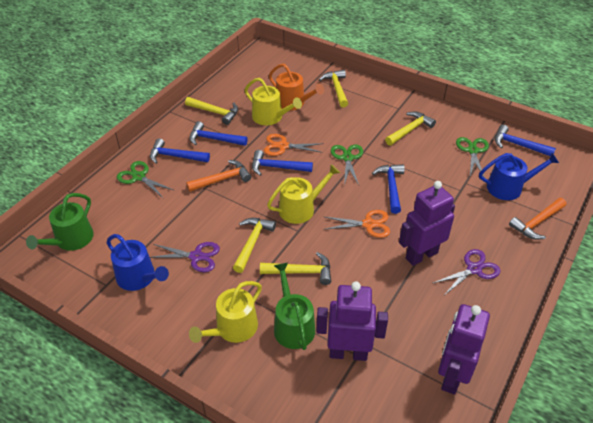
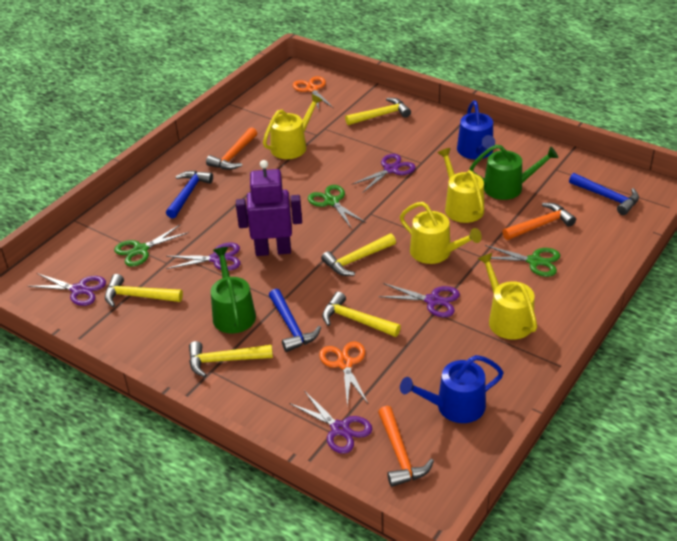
blue hammer: [150,138,210,164] [189,121,248,146] [252,150,313,176] [372,164,405,214] [495,125,556,156] = 5 -> [166,171,213,219] [269,289,321,352] [569,173,639,215] = 3
orange hammer: [186,160,251,192] [509,198,566,240] = 2 -> [206,127,257,170] [378,406,434,487] [502,203,576,240] = 3
orange watering can: [269,63,324,111] = 1 -> none = 0
purple robot: [316,281,388,361] [399,181,455,266] [438,304,490,395] = 3 -> [236,160,302,256] = 1
purple scissors: [150,242,220,272] [433,249,501,295] = 2 -> [28,273,106,306] [166,242,240,271] [289,392,372,454] [351,154,416,192] [378,283,460,317] = 5
yellow watering can: [189,281,262,343] [245,78,302,125] [267,164,340,224] = 3 -> [263,94,323,159] [400,202,482,264] [438,148,484,223] [478,253,537,340] = 4

